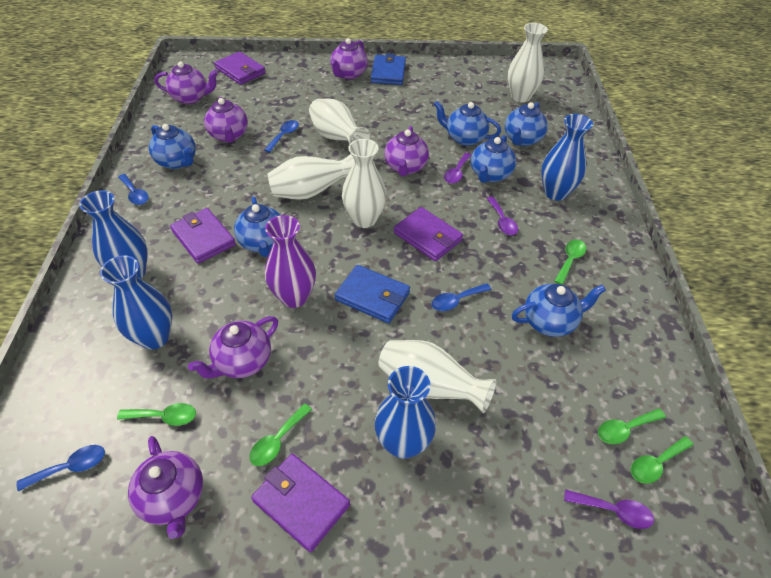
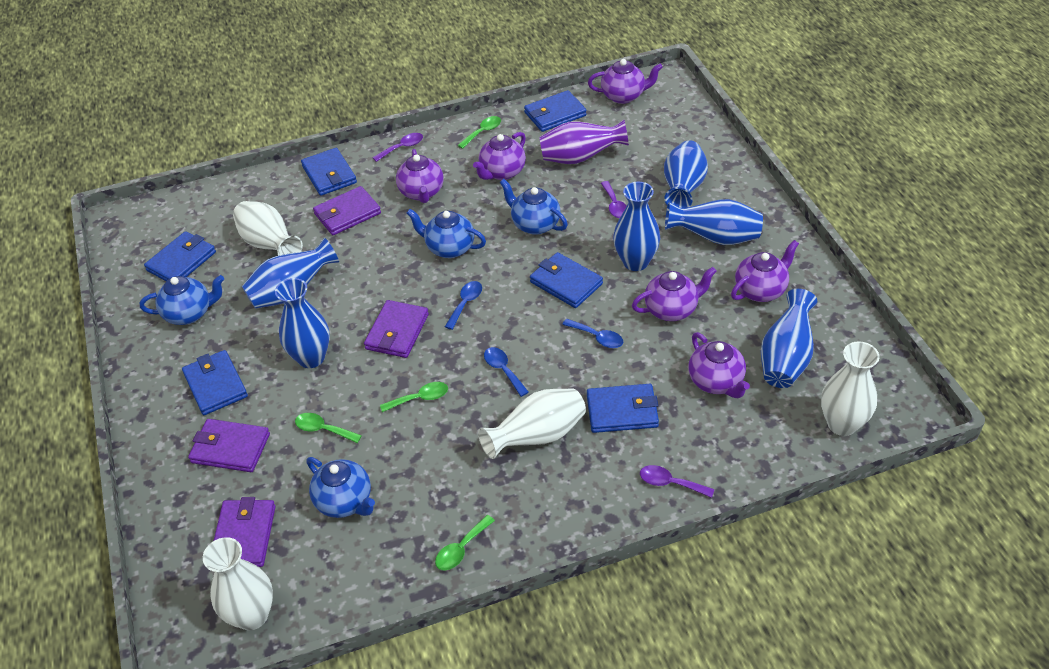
blue spoon: [17,445,105,492] [118,174,149,205] [264,120,299,153] [432,283,492,311] = 4 -> [445,281,482,330] [484,347,529,397] [562,319,623,348] = 3
blue teapot: [149,124,196,169] [234,197,280,257] [434,101,501,146] [471,135,516,183] [505,102,548,146] [512,284,606,337] = 6 -> [140,275,224,325] [307,457,375,518] [406,209,486,258] [500,179,568,235] = 4
blue vase: [79,190,148,279] [100,255,172,350] [375,366,436,459] [541,114,593,201] = 4 -> [242,238,339,309] [275,278,330,368] [613,182,660,271] [664,140,708,208] [665,199,763,245] [761,289,817,388] = 6
blue wallet: [335,265,410,323] [371,53,406,85] = 2 -> [144,231,216,281] [182,350,248,415] [301,148,357,196] [524,90,587,132] [530,252,603,308] [587,384,659,433] = 6
green spoon: [117,403,196,426] [249,403,312,466] [554,239,586,285] [598,409,666,444] [631,436,693,484] = 5 -> [295,413,362,443] [380,382,448,412] [435,515,495,570] [458,116,501,149] = 4
white vase: [268,154,354,200] [309,98,370,145] [342,139,387,228] [378,340,496,413] [508,23,548,102] = 5 -> [203,537,273,630] [233,201,303,255] [478,388,586,459] [821,342,880,436] = 4

